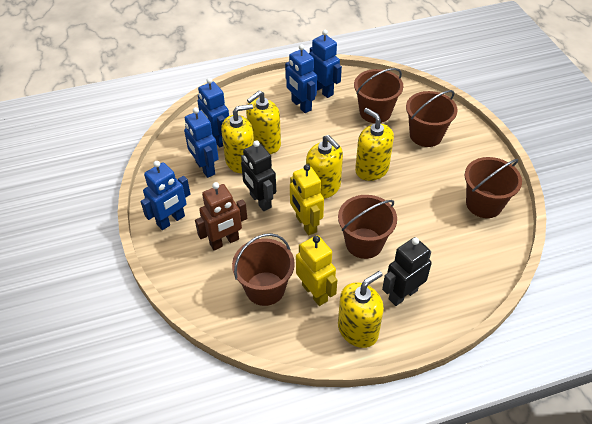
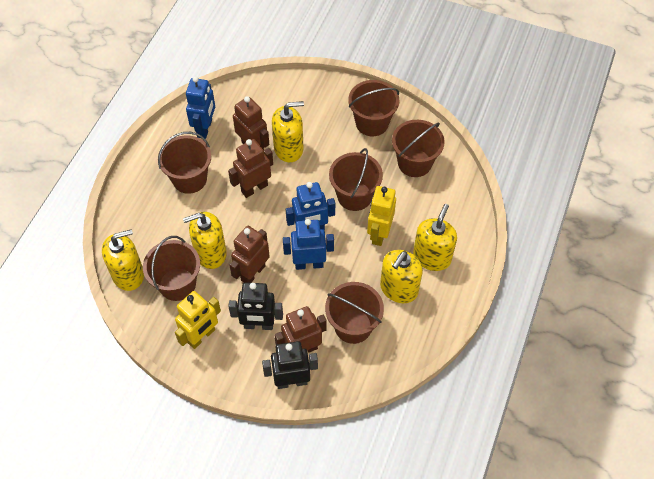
blue robot: [141,161,190,230] [184,107,219,178] [197,78,229,148] [285,44,317,113] [309,30,342,98] = 5 -> [186,76,215,139] [283,219,334,270] [286,182,335,230] = 3
brown bucket: [232,233,295,306] [338,195,397,259] [354,68,403,123] [406,90,458,147] [465,157,522,218] = 5 -> [143,236,200,301] [158,132,211,194] [325,282,384,344] [329,148,383,211] [348,80,399,136] [392,120,445,177] = 6
brown robot: [195,182,247,251] = 1 -> [228,139,273,198] [229,226,270,283] [233,96,269,150] [274,306,327,353] = 4

